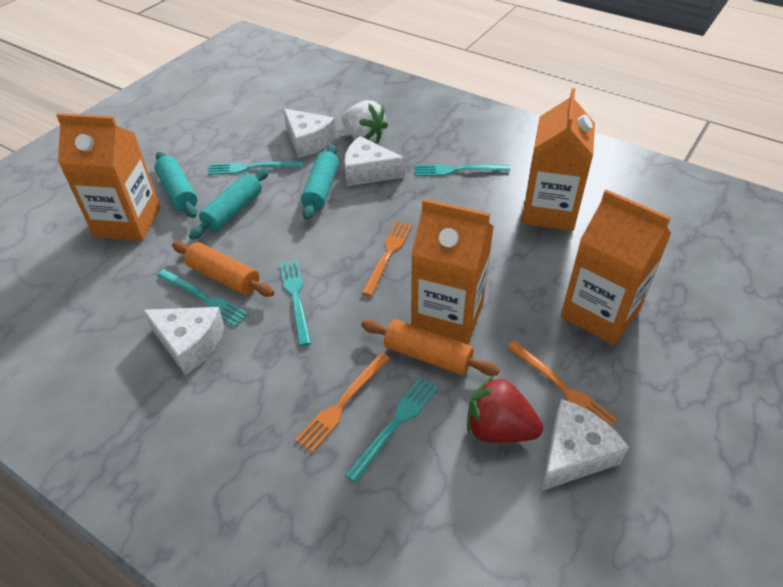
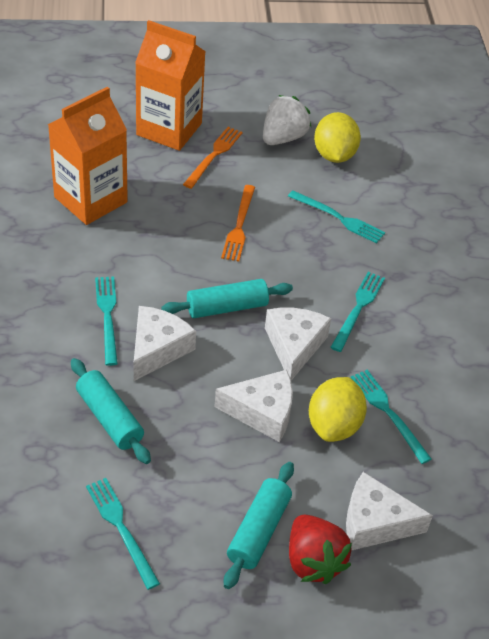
orange carton: [56,113,161,241] [411,199,494,344] [522,88,595,231] [561,190,671,345] = 4 -> [48,86,128,225] [135,20,206,151] = 2
orange fork: [295,353,390,453] [362,221,413,296] [507,341,617,426] = 3 -> [183,127,242,189] [221,185,255,262] = 2
orange rolling pin: [172,241,274,297] [361,319,500,376] = 2 -> none = 0
yellow lemon: none = 0 -> [309,377,367,442] [314,112,361,163] = 2

